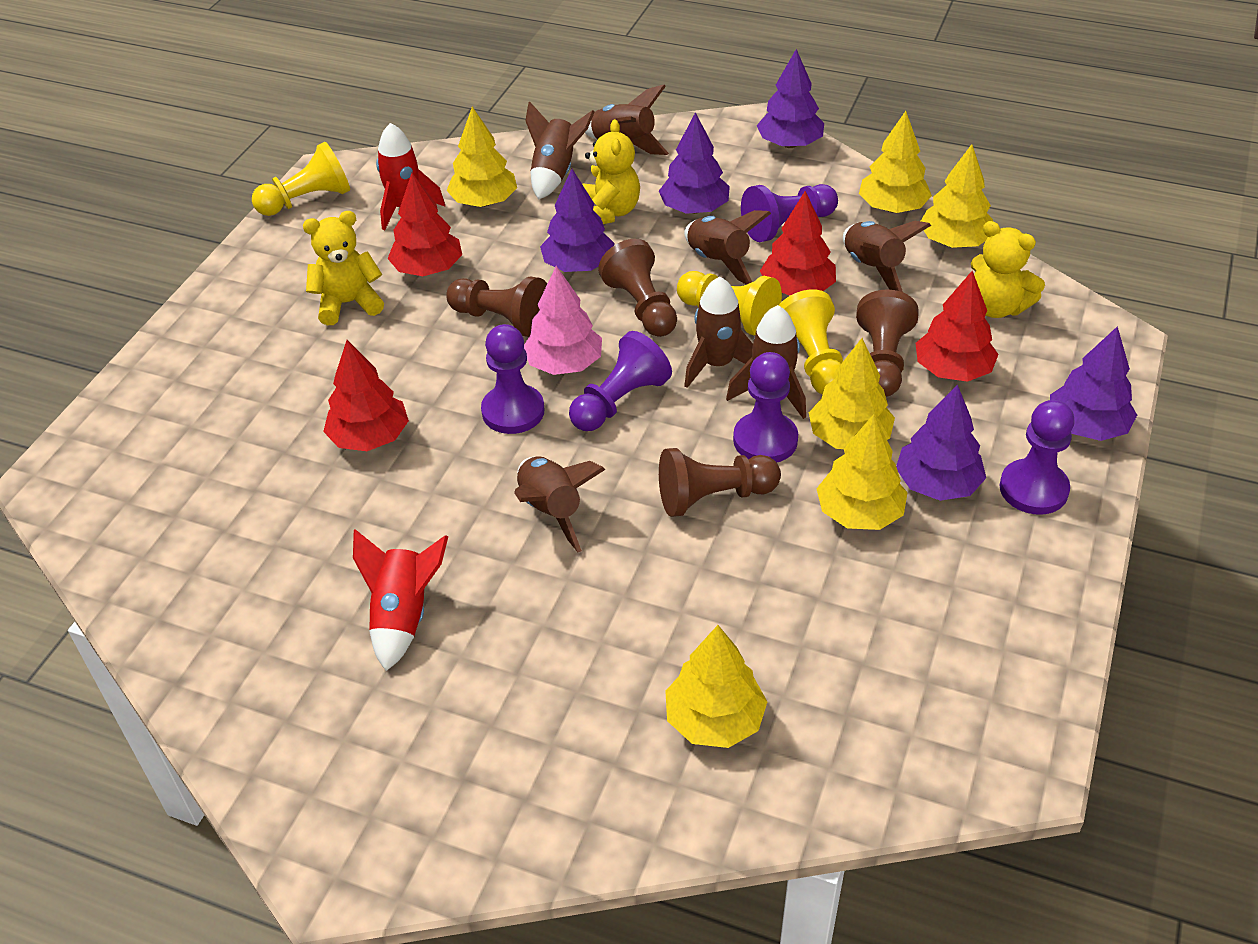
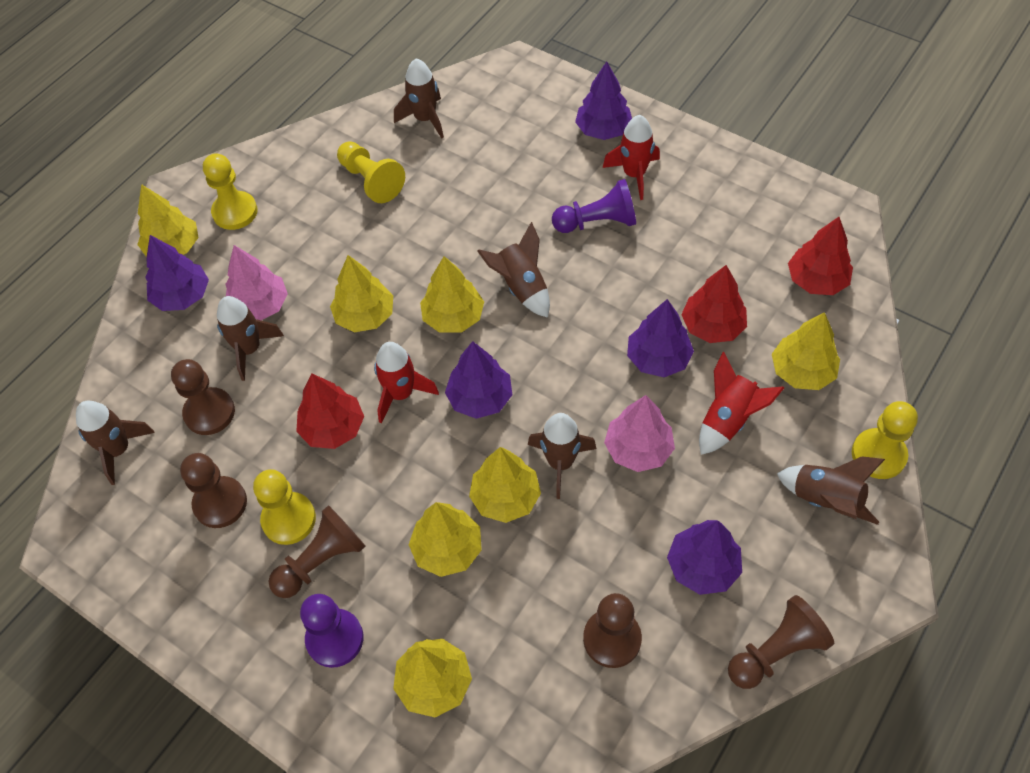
brown pawn: [446,277,547,337] [598,239,677,337] [659,448,781,517] [856,289,919,397] = 4 -> [171,359,235,435] [180,453,247,528] [268,505,365,598] [583,593,642,668] [728,595,834,689] = 5
brown rocket: [514,456,606,552] [525,101,595,200] [585,85,669,155] [684,210,771,285] [684,277,753,388] [726,305,806,419] [843,221,931,292] = 7 -> [76,400,155,485] [217,296,284,381] [394,58,444,139] [477,222,550,318] [528,413,596,499] [777,456,885,525] = 6
pink tree: [524,266,602,375] = 1 -> [225,245,288,320] [604,395,675,472] = 2
purple pawn: [481,324,544,434] [569,331,672,431] [733,352,798,463] [741,184,838,242] [999,400,1075,515] = 5 -> [300,594,363,668] [552,179,636,233] = 2
red rocket: [353,529,448,671] [376,123,445,230] = 2 -> [374,342,439,424] [603,115,660,200] [699,352,784,455] = 3
red tree: [323,340,409,451] [387,173,462,276] [760,191,836,296] [916,271,999,382] = 4 -> [296,373,364,449] [681,265,747,343] [788,217,853,295] = 3
yellow pawn: [252,142,350,216] [677,271,782,336] [779,289,843,395] = 3 -> [203,153,258,230] [253,469,316,545] [337,141,405,203] [852,401,918,479] = 4
yellow teddy bear: [303,211,384,325] [582,119,640,224] [971,221,1045,318] = 3 -> none = 0
yellow tree: [446,107,517,207] [665,625,767,748] [809,338,895,449] [817,414,908,530] [859,111,932,213] [921,144,993,248] = 6 -> [137,184,199,257] [330,255,393,332] [393,639,472,718] [409,502,482,577] [420,256,484,333] [469,447,541,523] [772,312,840,390] = 7

